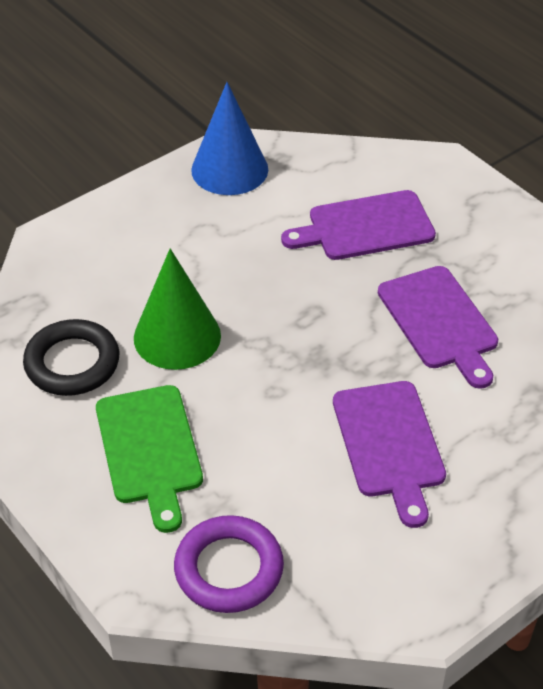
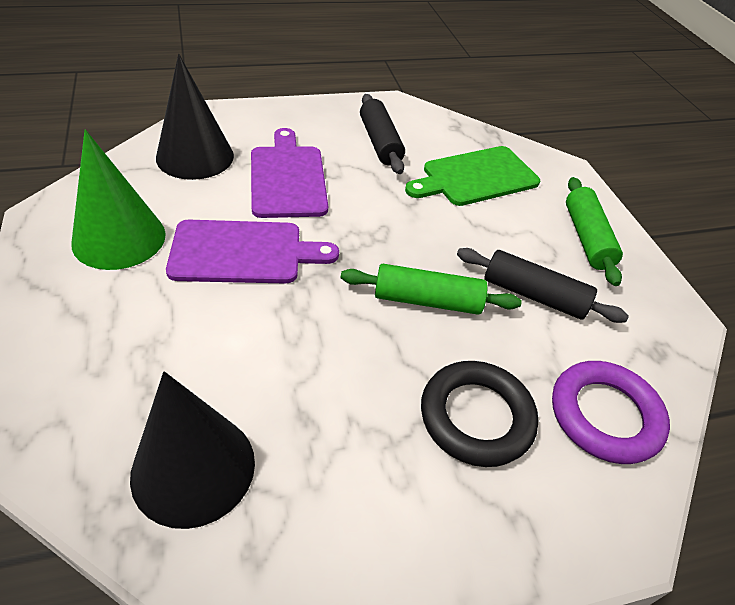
black cone: none = 0 -> [130,371,255,529] [156,54,234,180] = 2
black rolling pin: none = 0 -> [360,94,405,174] [457,248,629,323] = 2
blue cone: [191,82,268,195] = 1 -> none = 0
green rolling pin: none = 0 -> [341,264,522,315] [566,177,623,286] = 2
purple cutting board: [281,190,436,260] [333,381,446,528] [378,266,498,389] = 3 -> [166,220,339,283] [251,128,328,218] = 2

